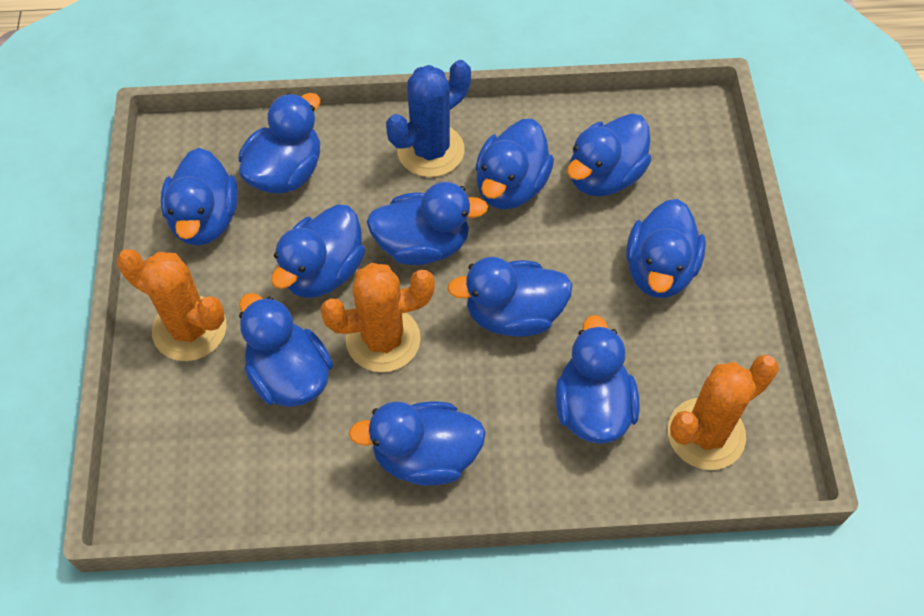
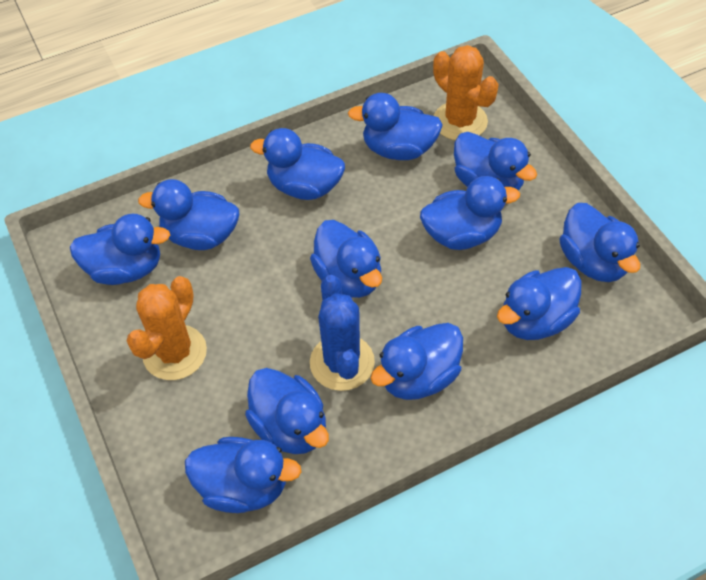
blue duck: [161,148,238,246] [239,93,320,194] [239,293,333,407] [271,204,365,298] [349,401,486,486] [367,182,488,265] [447,257,573,337] [475,119,554,209] [555,315,640,444] [567,114,652,196] [626,199,706,298] = 11 -> [70,214,170,285] [138,179,239,250] [185,437,302,513] [245,368,329,454] [250,128,345,200] [310,220,382,298] [348,93,443,160] [371,323,463,400] [420,176,520,250] [454,132,537,191] [497,267,581,340] [560,203,640,282] = 12
orange cactus: [117,249,227,361] [320,263,435,372] [668,355,779,470] = 3 -> [127,276,207,380] [433,45,499,140] = 2

